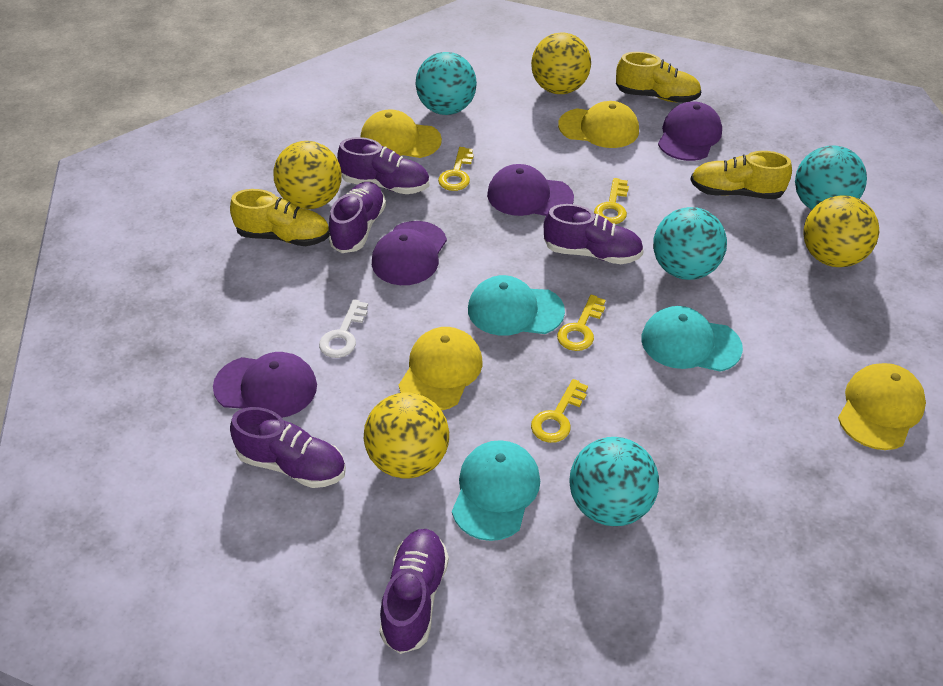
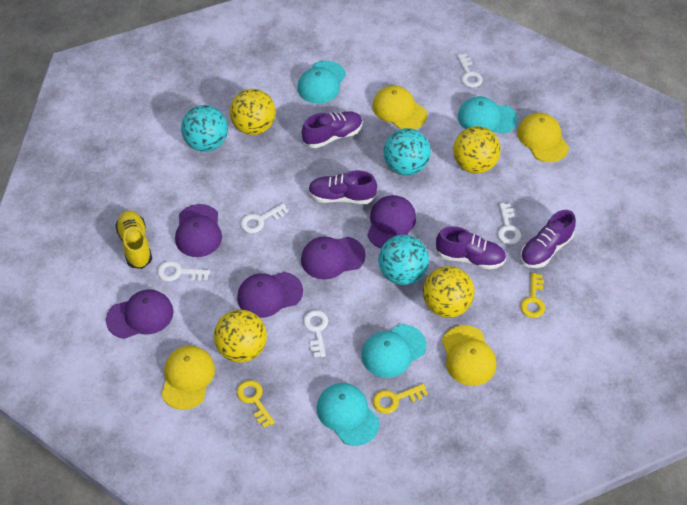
purple cap: [213,352,317,418] [372,221,447,285] [487,164,574,216] [658,101,722,161] = 4 -> [106,289,173,339] [175,204,222,257] [237,272,303,318] [301,237,366,280] [367,195,416,248] = 5
purple shoe: [230,407,346,488] [329,182,386,253] [337,137,429,194] [379,529,449,654] [544,204,644,264] = 5 -> [302,111,363,148] [308,170,377,204] [436,226,506,270] [520,210,576,268] = 4
turquoise ball: [415,52,477,115] [569,437,659,526] [653,207,727,280] [795,145,867,210] = 4 -> [181,105,228,152] [378,235,429,285] [383,128,431,176] = 3
turquoise cap: [452,440,540,541] [468,275,565,336] [641,306,743,372] = 3 -> [297,61,346,104] [317,383,380,446] [361,324,426,378] [458,96,518,134] = 4
white key: [319,299,368,358] = 1 -> [157,261,210,281] [241,203,288,233] [303,310,328,357] [457,54,483,88] [498,203,521,245] = 5
yellow key: [438,147,474,191] [531,379,588,443] [557,295,606,351] [594,178,629,224] = 4 -> [237,380,275,428] [373,384,428,414] [520,273,545,318] = 3
yellow shoe: [230,189,330,246] [616,52,702,103] [690,151,792,199] = 3 -> [115,210,152,269] = 1

